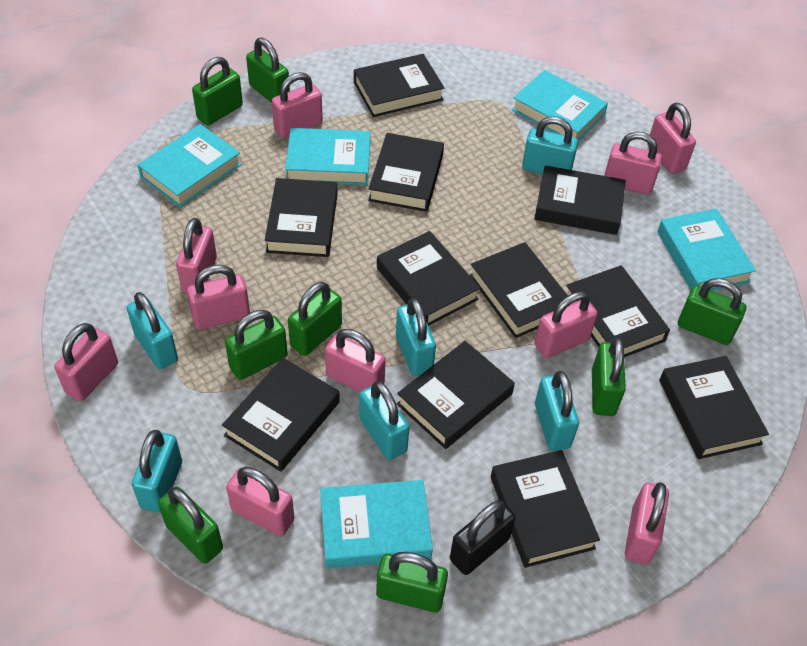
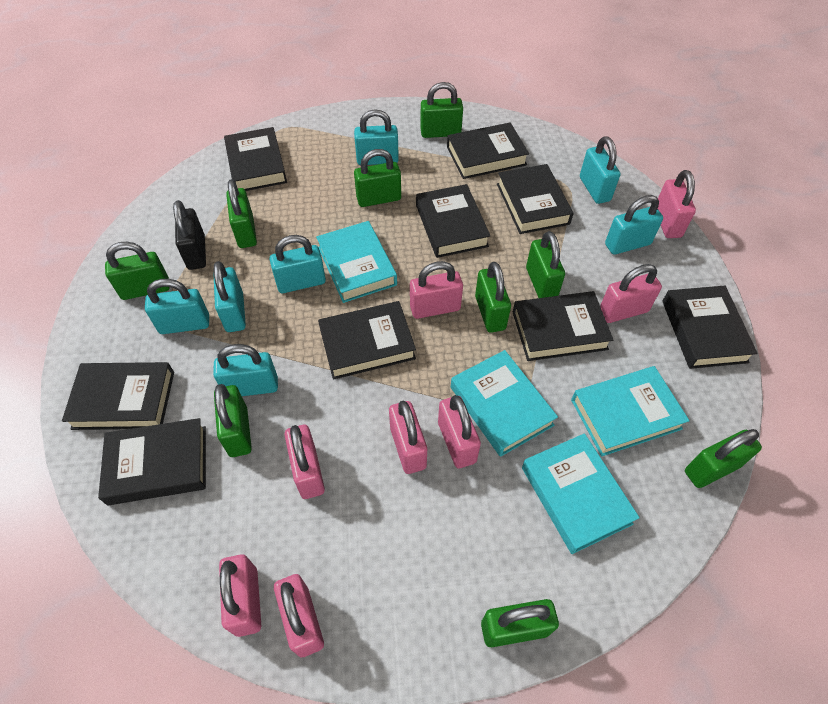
black book: [222,358,340,472] [265,178,337,257] [354,54,444,117] [368,133,444,212] [377,231,480,326] [397,341,515,449] [470,242,568,338] [491,450,600,568] [534,165,626,235] [566,265,670,357] [659,356,769,459] = 11 -> [62,362,174,430] [98,418,206,505] [224,127,287,191] [318,301,416,380] [416,184,490,258] [447,122,529,179] [497,164,574,234] [513,291,613,361] [662,286,758,369] = 9
green padlock: [158,487,223,564] [192,57,243,125] [225,310,288,380] [246,38,290,103] [288,282,342,356] [376,552,448,613] [592,338,626,416] [678,278,746,345] = 8 -> [105,242,170,300] [214,384,252,457] [226,179,257,248] [354,149,401,207] [420,82,463,138] [475,262,511,333] [481,599,559,647] [526,231,565,298] [685,429,762,488] = 9
pink padlock: [54,323,118,401] [176,218,217,293] [187,265,250,330] [226,467,294,537] [272,72,323,138] [325,329,386,392] [535,292,598,358] [604,132,662,195] [625,482,669,564] [647,103,696,174] = 10 -> [219,554,261,637] [274,574,324,657] [285,425,325,499] [389,401,427,474] [410,261,463,319] [438,395,481,468] [600,264,662,323] [658,170,696,238] = 8
turquoise book: [138,124,242,207] [285,128,370,185] [320,480,433,568] [512,70,608,141] [657,208,756,291] = 5 -> [316,221,397,303] [451,350,558,457] [522,433,640,554] [571,366,690,456] = 4
turquoise padlock: [127,292,178,369] [132,430,182,513] [359,381,409,460] [396,298,436,376] [522,116,578,174] [535,371,579,451] = 6 -> [145,279,209,334] [213,261,246,332] [213,344,278,396] [269,235,326,293] [354,109,399,165] [580,136,621,204] [605,195,663,255] = 7

